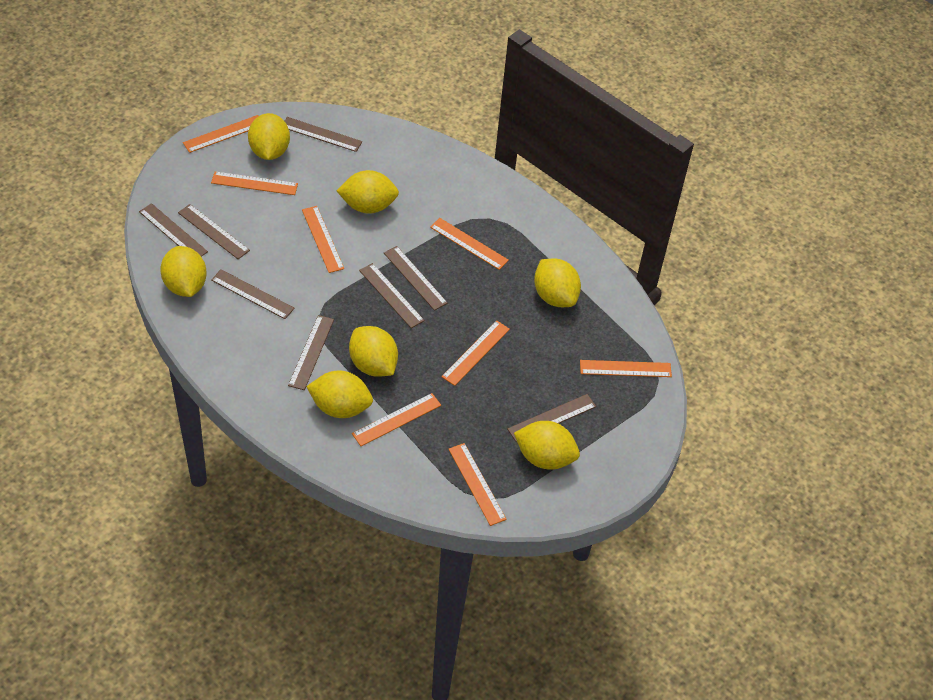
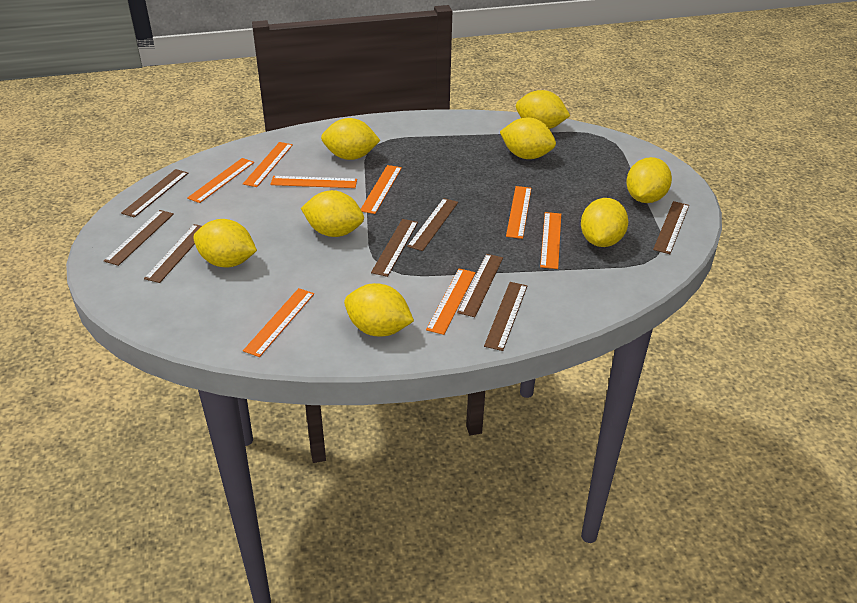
yellow lemon: [160,246,207,297] [248,113,290,160] [306,371,373,418] [337,170,399,214] [349,326,398,377] [514,421,580,470] [534,258,581,307] = 7 -> [193,219,257,267] [301,190,364,237] [321,118,381,160] [344,283,414,337] [500,118,556,159] [516,90,570,129] [581,198,628,247] [626,157,672,203] = 8

